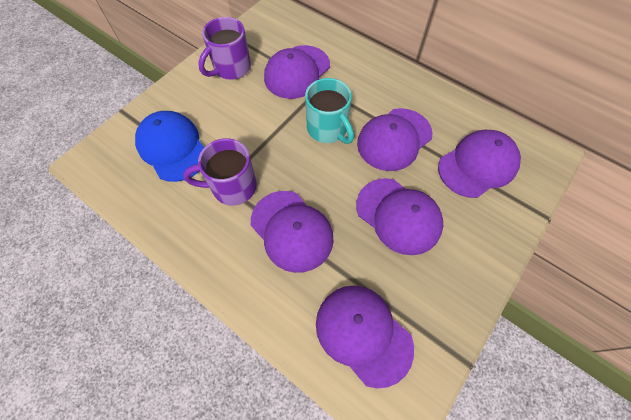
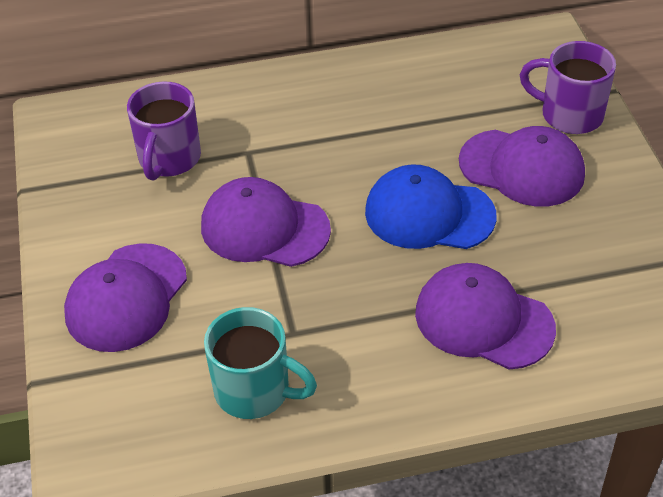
purple cap: [251,191,333,273] [264,45,330,99] [316,286,414,388] [356,178,443,255] [357,108,433,171] [438,130,521,198] = 6 -> [64,243,187,352] [201,177,331,267] [415,263,556,370] [459,126,585,207] = 4

